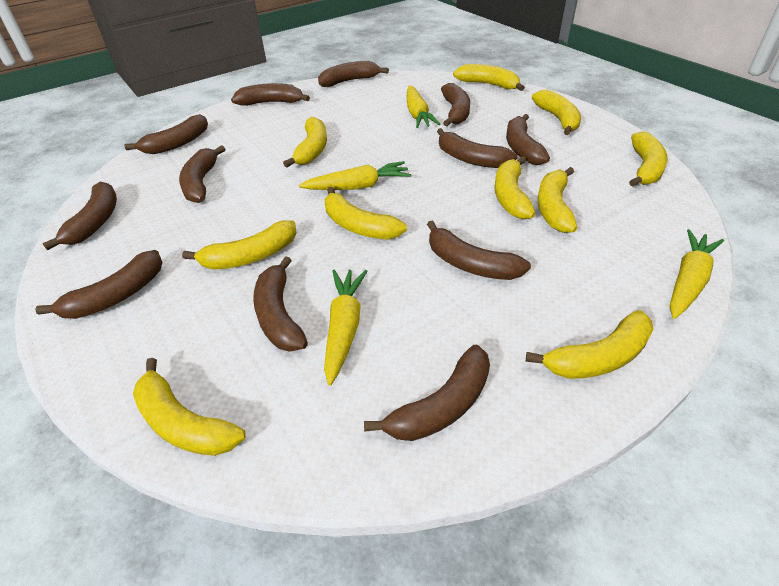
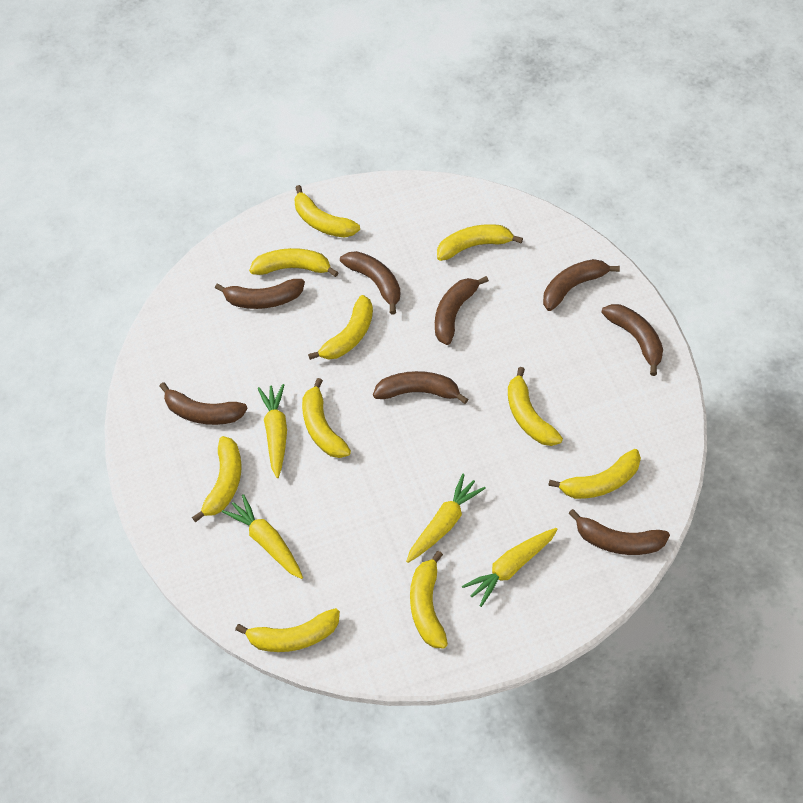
brown banana: [35,250,162,319] [42,182,117,250] [124,114,208,154] [179,145,225,203] [231,83,310,106] [253,256,308,352] [318,61,389,87] [364,345,490,441] [427,220,531,280] [437,128,517,168] [441,83,470,126] [506,114,550,165] = 12 -> [159,382,248,425] [215,279,305,309] [340,251,400,315] [373,371,468,404] [435,276,489,345] [543,259,620,311] [568,509,670,555] [601,304,663,376] = 8

